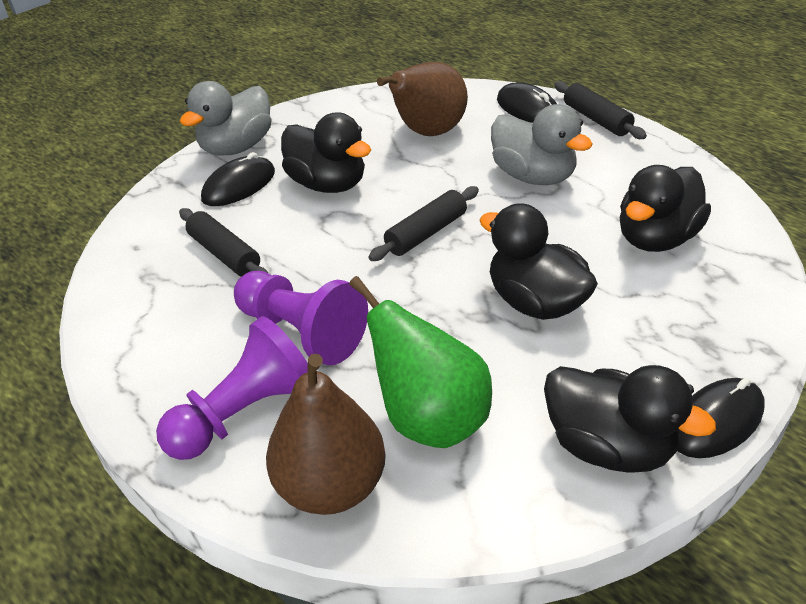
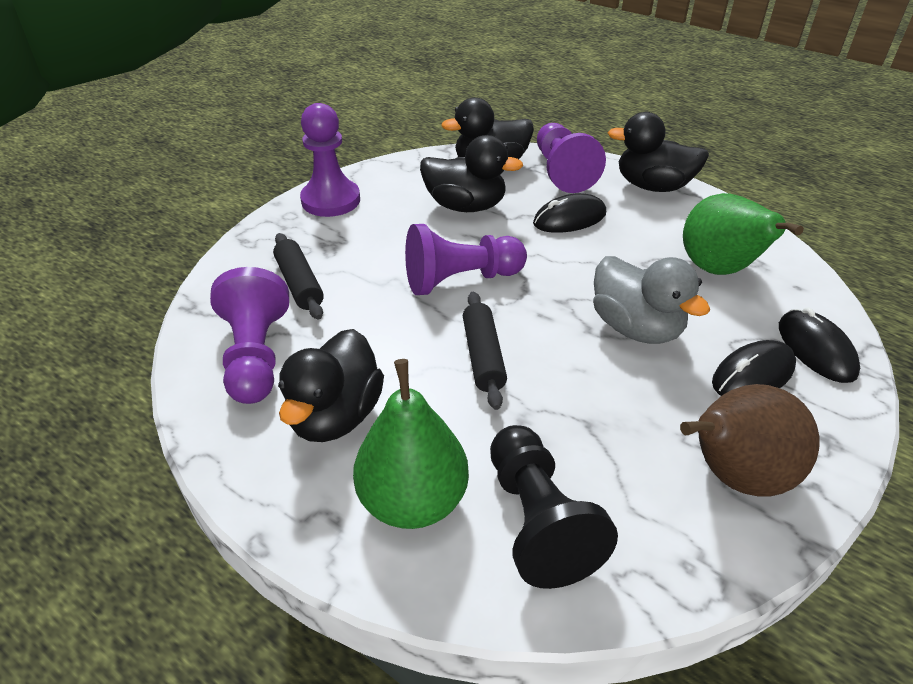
black pawn: none = 0 -> [490,425,618,589] = 1
black rolling pin: [179,208,268,276] [368,186,479,261] [554,81,647,139] = 3 -> [273,233,324,320] [463,292,507,410] = 2
brown pear: [266,354,386,515] [377,62,468,136] = 2 -> [680,384,819,497] = 1
green pear: [349,276,492,448] = 1 -> [353,359,469,529] [683,193,804,275] = 2
grey duck: [180,81,272,156] [491,104,593,185] = 2 -> [593,256,710,344] = 1
purple pawn: [156,316,308,460] [234,271,368,365] = 2 -> [210,267,289,404] [300,103,360,217] [405,224,527,295] [537,123,606,193] = 4

